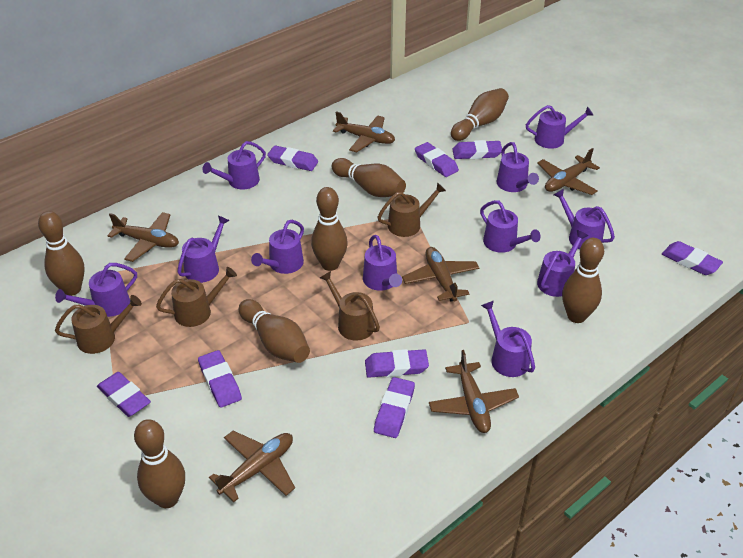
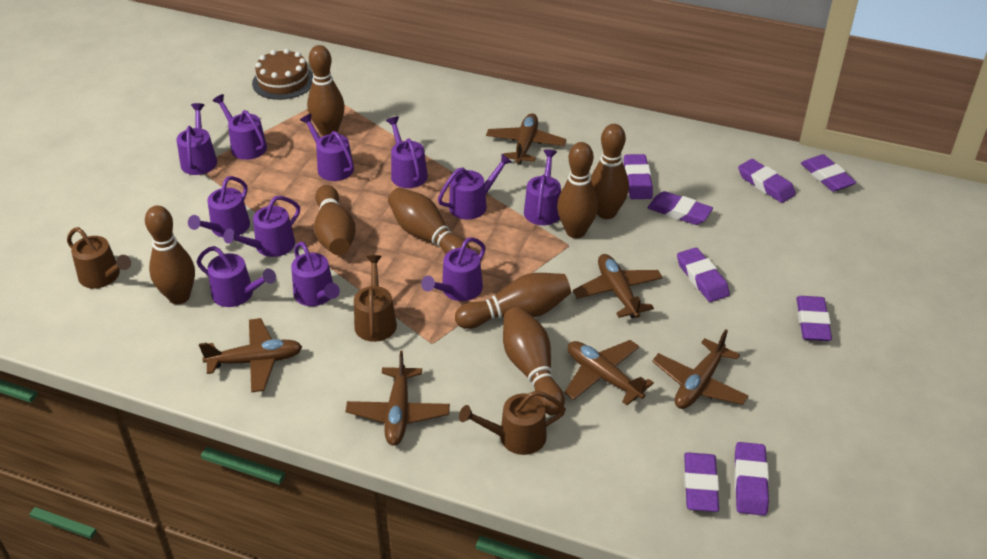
brown bowling pin: [38,211,85,296] [134,419,185,508] [239,299,310,363] [311,187,348,271] [332,158,406,197] [451,88,509,141] [562,238,604,323] = 7 -> [145,206,195,304] [307,45,345,136] [314,185,356,255] [388,187,471,254] [455,273,571,329] [503,307,565,415] [557,142,598,238] [591,124,629,219] = 8
brown cake: none = 0 -> [252,49,314,100] = 1
brown watering can: [55,295,142,354] [156,267,237,327] [320,271,380,341] [377,183,446,237] = 4 -> [67,227,131,289] [354,255,397,342] [459,391,566,455] = 3

